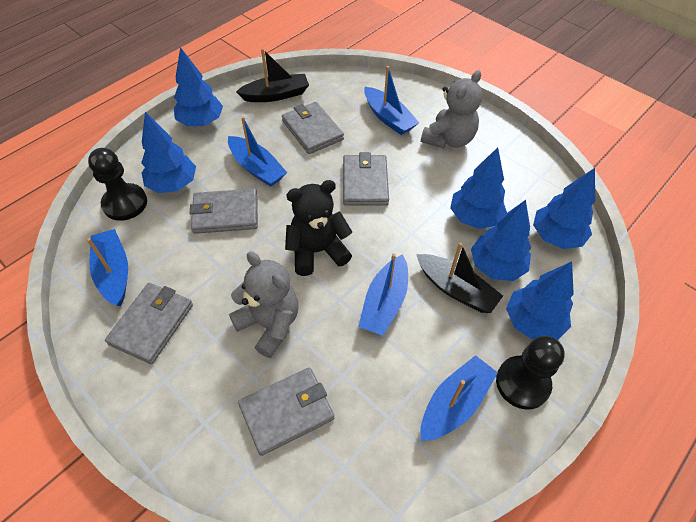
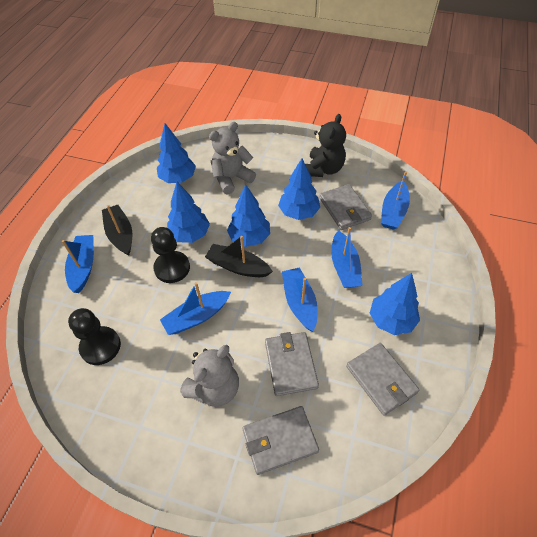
blue tree: [141,112,196,193] [174,47,223,126] [450,147,507,229] [471,200,531,281] [506,262,574,340] [533,168,595,249] = 6 -> [157,123,196,183] [167,182,210,243] [227,184,270,247] [278,158,320,220] [370,273,420,335] = 5
grey wallet: [105,283,193,364] [189,189,258,234] [238,367,334,456] [282,102,344,154] [343,152,389,206] = 5 -> [242,406,319,475] [265,332,319,396] [319,184,372,230] [346,343,420,416] = 4

